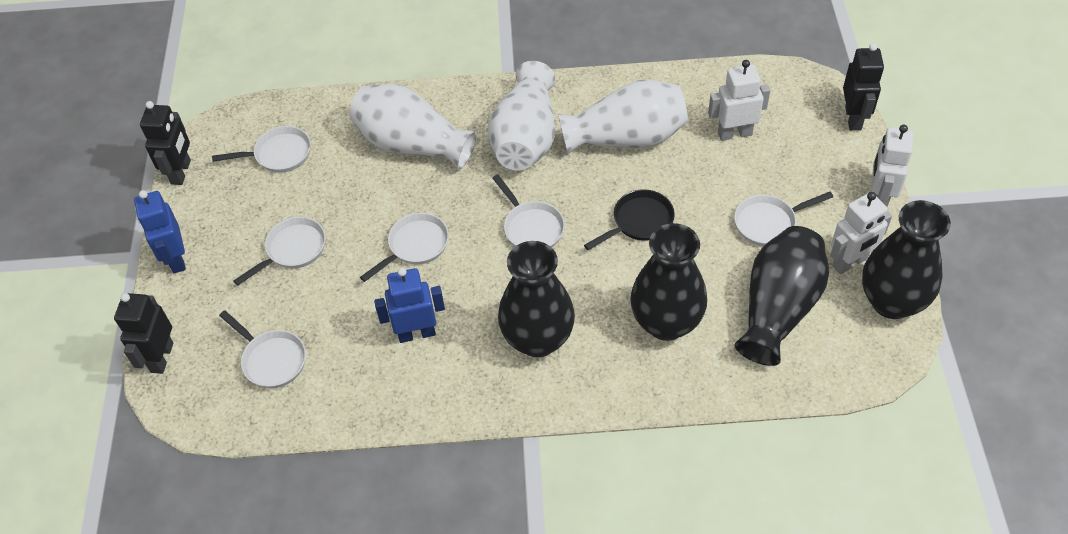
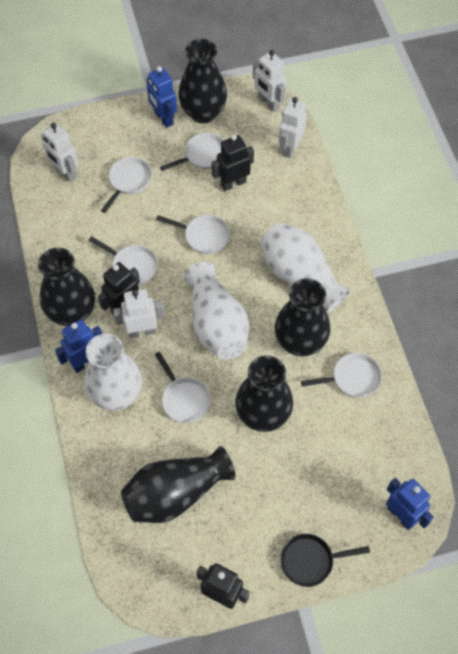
black vase: [498,241,575,357] [630,223,707,341] [735,226,829,366] [862,200,951,319] = 4 -> [38,248,95,326] [121,446,236,523] [178,39,227,123] [235,355,293,432] [275,278,330,356] = 5
blue robot: [134,190,186,273] [374,268,445,343] = 2 -> [55,320,102,373] [147,66,177,128] [386,478,434,530] = 3
white robot: [708,60,770,141] [830,192,892,274] [871,125,913,207] = 3 -> [41,123,78,182] [113,289,164,338] [253,50,286,112] [278,97,307,158] = 4

